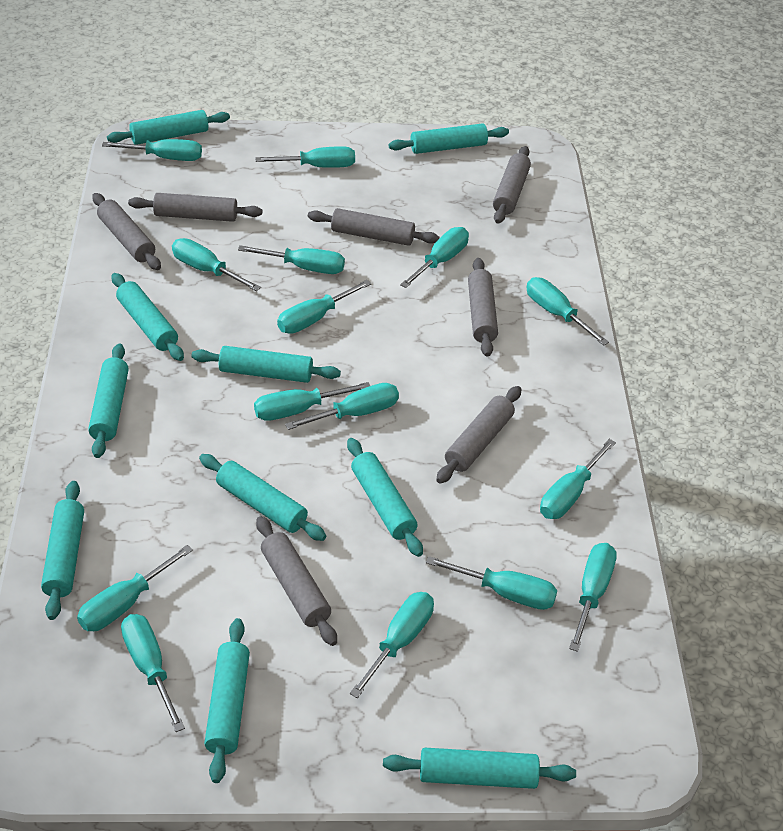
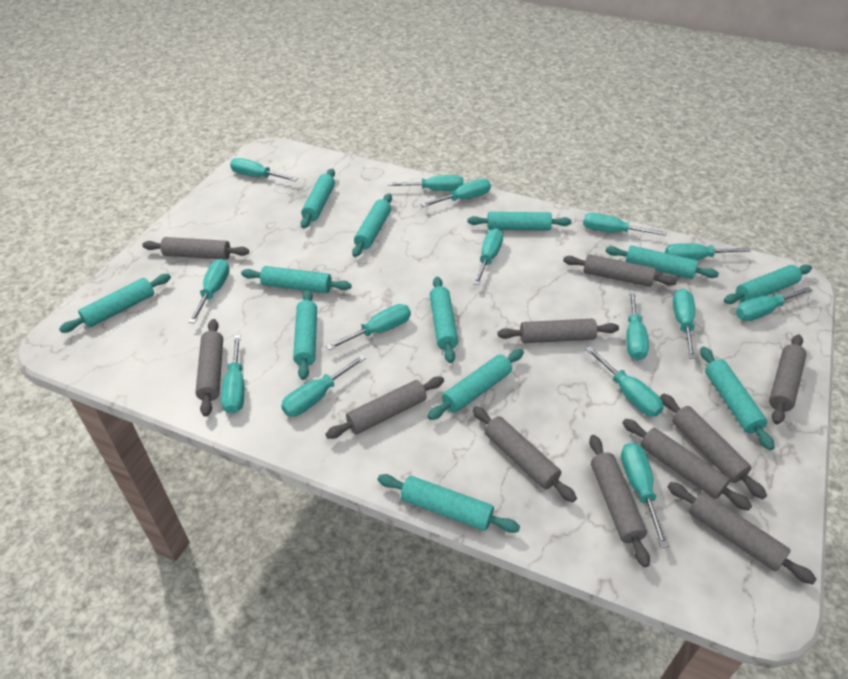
grey rolling pin: [92,193,161,270] [128,193,262,222] [256,516,337,646] [308,208,439,246] [436,386,521,483] [468,258,498,357] [493,146,531,224] = 7 -> [142,237,249,260] [195,319,223,417] [326,377,444,439] [473,406,577,502] [497,318,619,343] [563,254,677,287] [589,435,650,567] [622,419,752,511] [660,394,767,499] [667,482,817,584] [769,334,807,424] = 11
turquoise rolling pin: [41,481,84,620] [88,343,129,458] [107,110,230,145] [112,273,184,361] [191,346,341,383] [199,454,326,541] [204,618,250,783] [347,438,423,557] [383,748,576,789] [389,123,509,154] = 10 -> [59,274,171,333] [241,266,352,293] [293,290,317,380] [301,169,335,229] [352,193,392,257] [378,474,520,533] [428,349,524,420] [430,277,458,363] [467,212,572,231] [606,245,719,279] [700,347,775,450] [724,265,812,304] = 12

